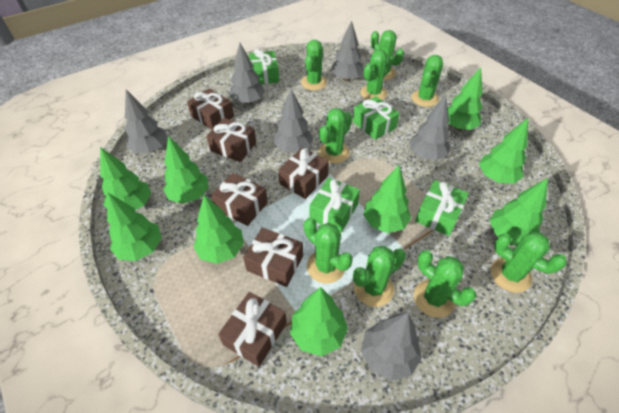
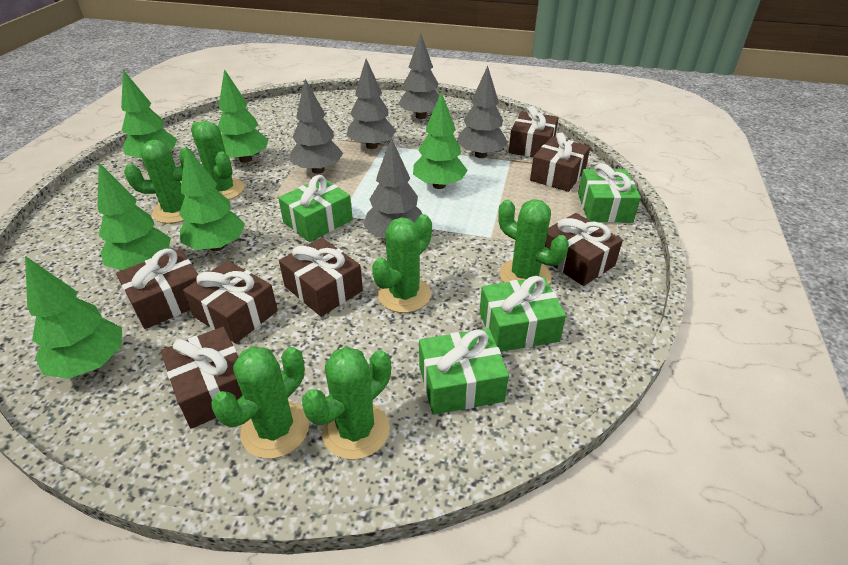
brown gift: [187,88,234,130] [206,118,256,162] [211,173,268,226] [218,292,287,367] [243,228,303,287] [278,147,329,199] = 6 -> [116,249,198,329] [161,327,243,429] [183,260,278,343] [279,238,363,317] [509,106,559,157] [530,132,590,192] [545,213,623,286] = 7
green cactus: [301,40,327,90] [304,218,353,284] [319,108,352,164] [353,246,406,307] [360,50,391,100] [371,30,404,80] [411,55,443,107] [414,250,476,318] [491,232,567,293] = 9 -> [124,140,195,224] [191,121,244,200] [211,346,309,459] [302,347,391,460] [372,214,432,313] [498,199,569,284] = 6
green tree: [100,147,151,210] [107,193,162,261] [163,136,209,204] [193,195,244,264] [290,287,348,356] [363,165,411,233] [448,67,483,130] [479,118,528,184] [489,178,548,245] = 9 -> [25,256,122,379] [97,163,171,270] [121,70,177,158] [179,146,245,251] [218,69,268,163] [413,92,468,189] = 6
grey tree: [125,90,168,153] [229,43,265,104] [273,89,313,152] [331,20,364,81] [361,312,422,381] [409,95,451,160] = 6 -> [290,79,343,174] [347,59,396,149] [364,137,422,238] [398,33,439,119] [457,66,508,158] = 5

